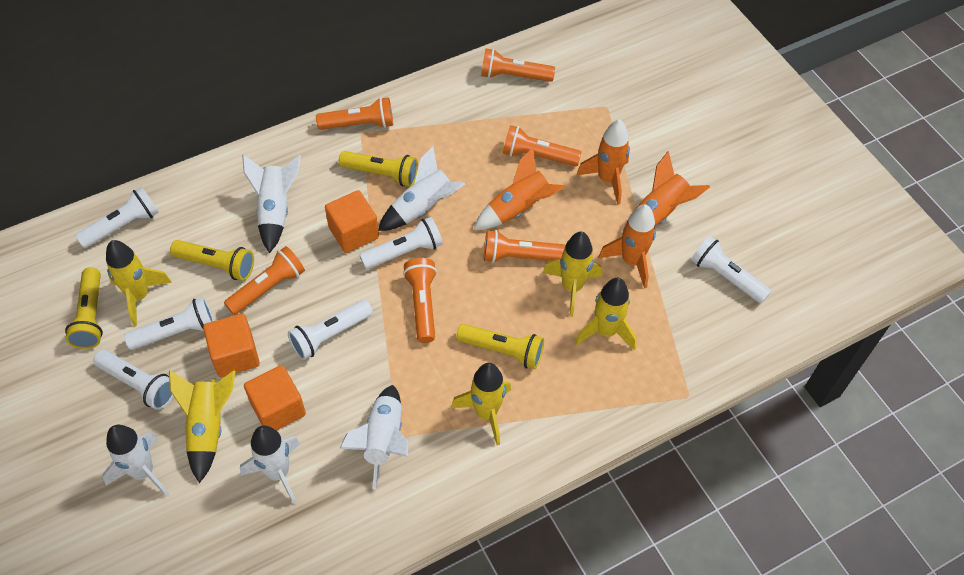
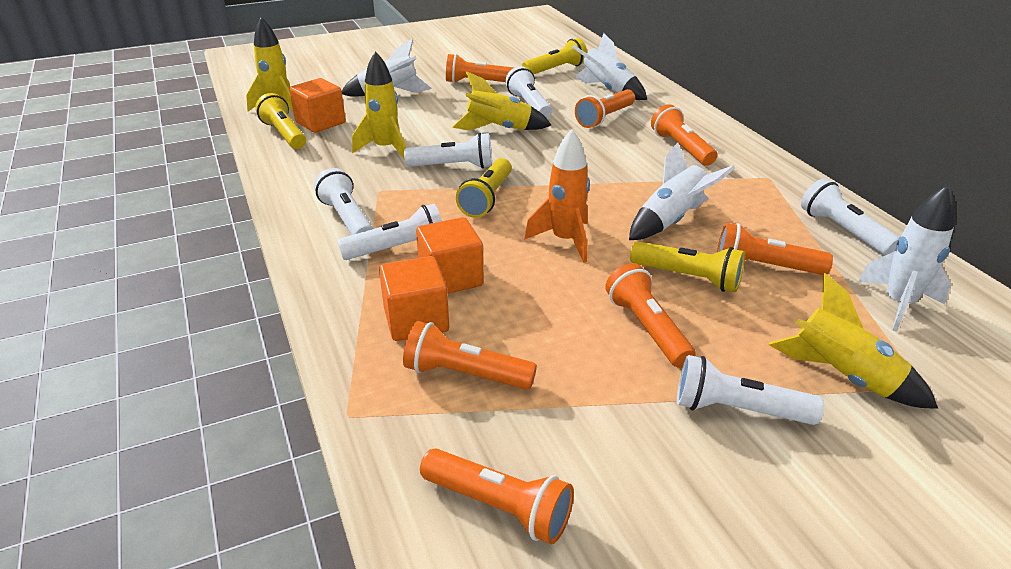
orange flashlight: [224,246,305,315] [316,97,393,130] [403,258,437,343] [481,48,555,82] [484,230,566,263] [503,125,581,166] = 6 -> [403,321,537,390] [420,448,574,544] [446,54,514,83] [575,89,635,128] [606,263,696,368] [651,104,717,166] [717,223,833,275] = 7
orange rocket: [474,147,565,229] [577,119,630,205] [599,204,656,288] [622,151,710,234] = 4 -> [524,129,590,263] = 1
white rocket: [102,425,170,497] [240,425,300,504] [242,154,301,253] [340,385,409,490] [378,146,466,231] = 5 -> [342,39,432,97] [572,33,647,100] [629,142,735,240] [858,185,955,332] = 4
yellow rocket: [106,240,172,326] [169,370,236,483] [451,363,511,445] [543,232,602,317] [575,278,637,351] = 5 -> [246,17,294,113] [352,51,406,160] [452,72,551,130] [768,273,938,409] = 4

